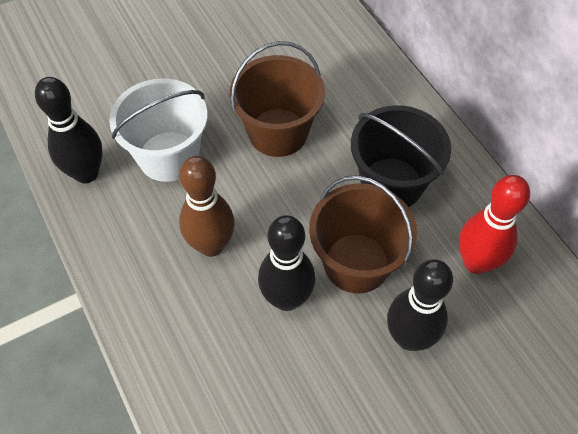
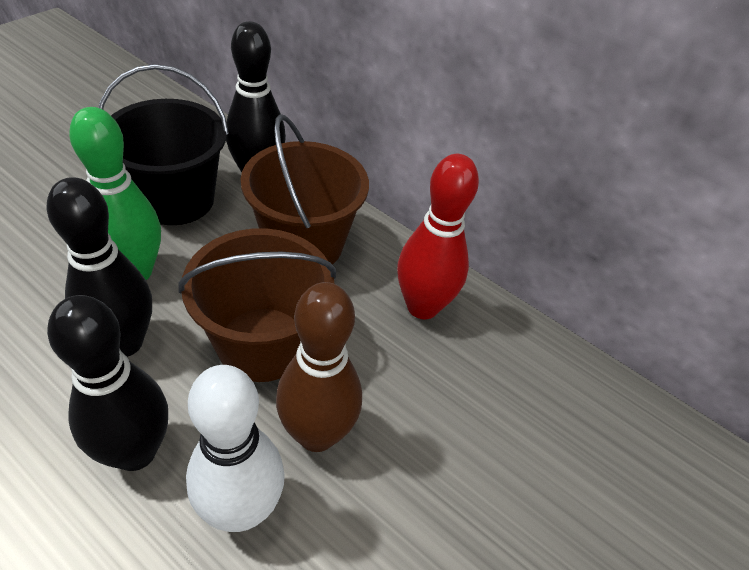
green bowling pin: none = 0 -> [69,107,161,280] = 1
white bowling pin: none = 0 -> [186,365,285,532] = 1
white bucket: [109,78,208,182] = 1 -> none = 0

